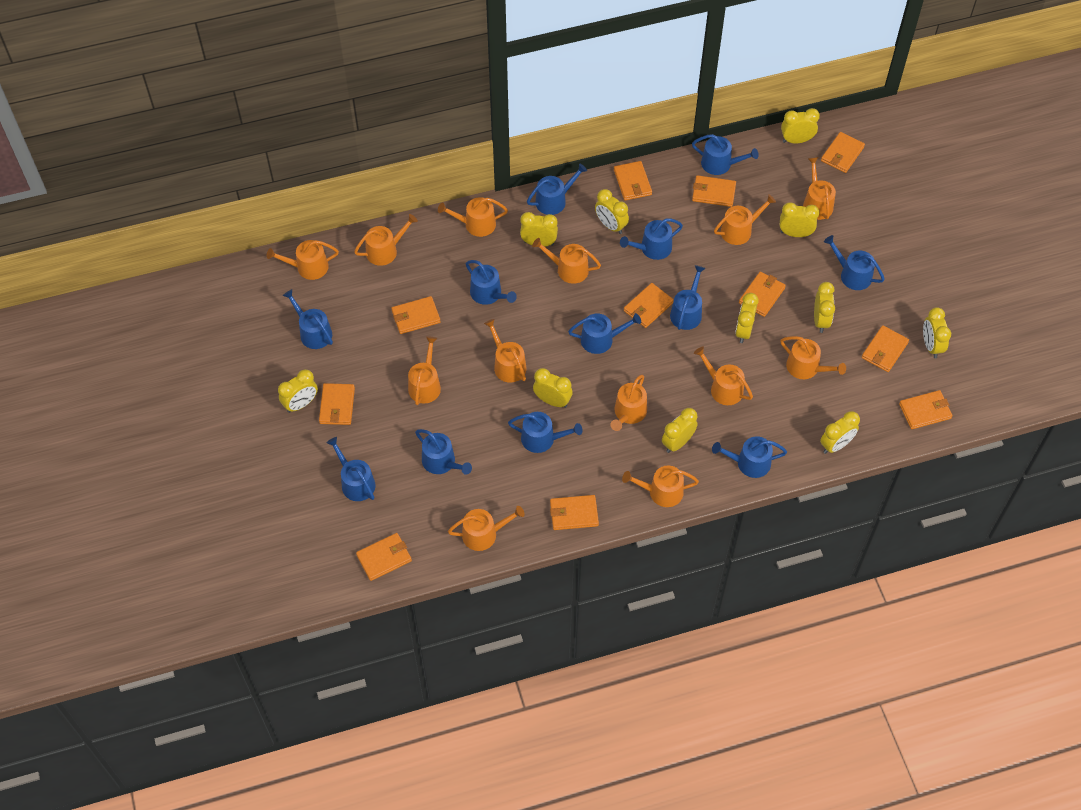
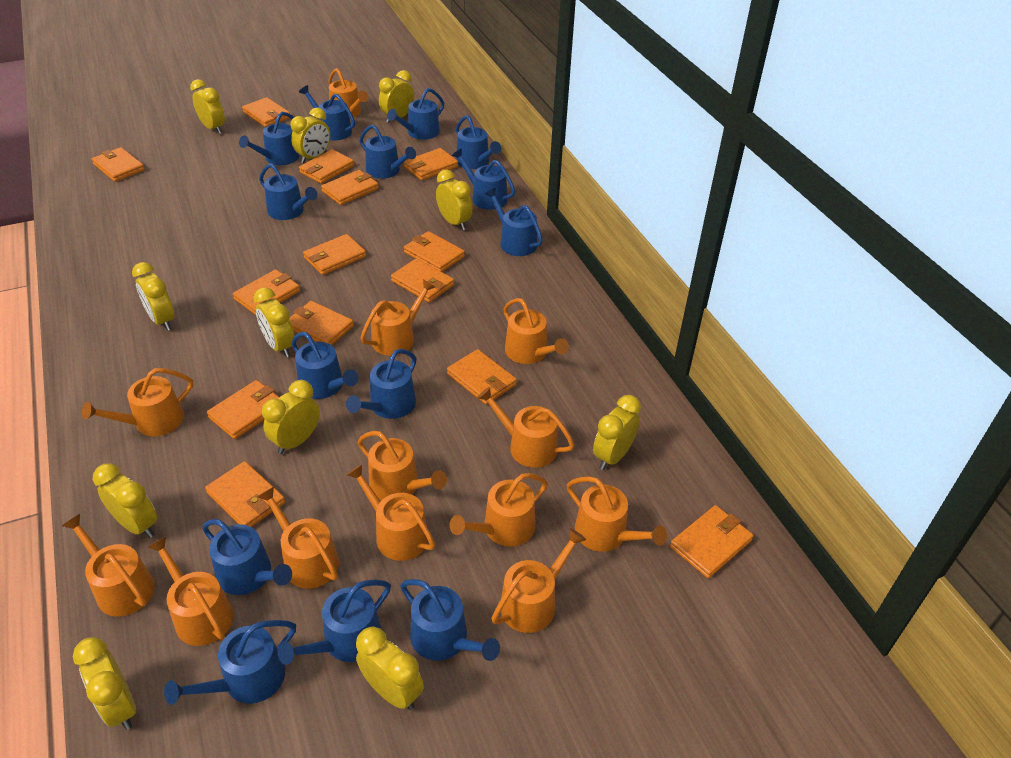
blue watering can: [283,289,333,349] [327,437,376,501] [415,429,472,475] [466,260,517,305] [508,412,583,453] [527,163,587,215] [568,313,641,354] [620,218,683,260] [670,265,706,330] [692,134,759,175] [712,436,787,478] [824,235,885,290] = 12 -> [164,620,296,705] [202,519,292,595] [239,112,299,165] [259,163,318,220] [278,580,391,665] [292,332,358,399] [299,85,355,140] [346,349,416,419] [360,125,416,179] [387,88,444,140] [400,579,500,661] [452,148,515,210] [456,115,501,169] [485,188,543,256] = 14
orange wallet: [319,383,355,425] [356,533,412,581] [391,296,441,334] [550,495,599,530] [614,161,652,201] [624,283,674,328] [692,175,736,207] [739,272,786,317] [821,132,865,173] [862,325,909,372] [899,390,953,429] = 11 -> [92,147,145,182] [205,461,285,527] [207,380,279,439] [233,269,300,315] [242,97,290,127] [289,301,354,345] [299,149,354,184] [303,234,366,275] [321,170,379,205] [391,258,454,302] [404,148,458,181] [404,231,465,272] [447,349,517,405] [670,505,754,578] = 14

